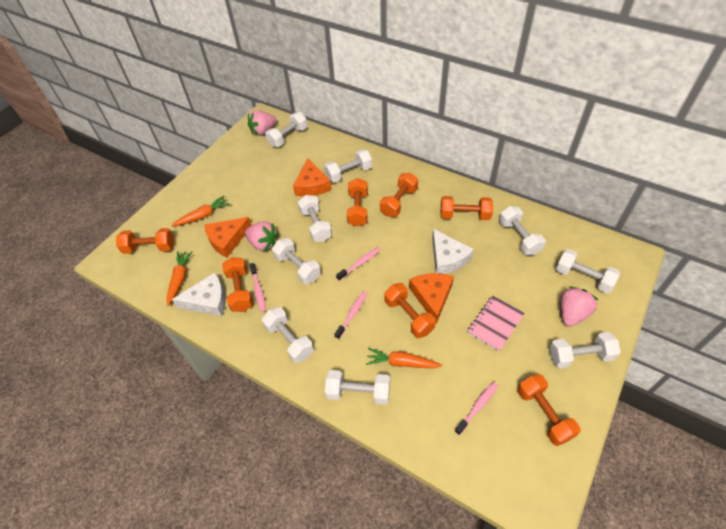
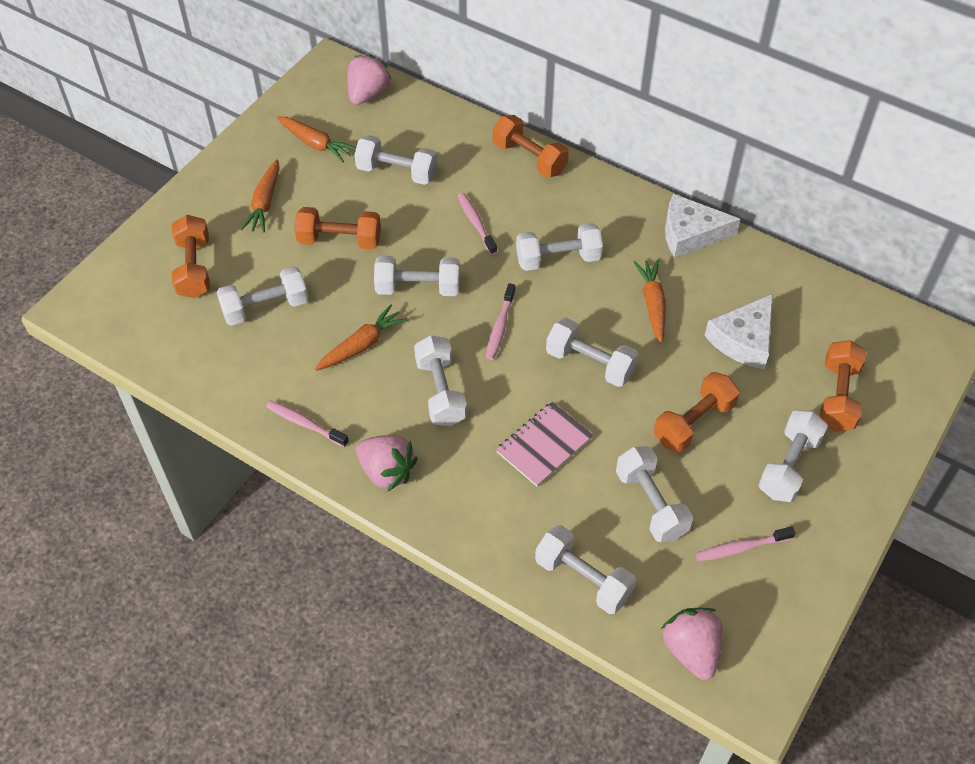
orange carrot: [166,251,192,306] [171,196,230,227] [366,348,442,368] = 3 -> [240,159,280,233] [276,116,356,162] [315,304,407,371] [634,259,666,343] = 4
orange cheese: [204,217,251,258] [293,158,332,196] [409,273,454,324] = 3 -> none = 0
orange dumbbell: [116,228,174,254] [222,257,253,312] [347,178,368,227] [380,173,418,217] [384,283,436,338] [441,196,493,220] [518,374,581,446] = 7 -> [172,215,210,298] [295,207,381,249] [493,115,569,178] [654,372,740,453] [820,340,866,432] = 5

